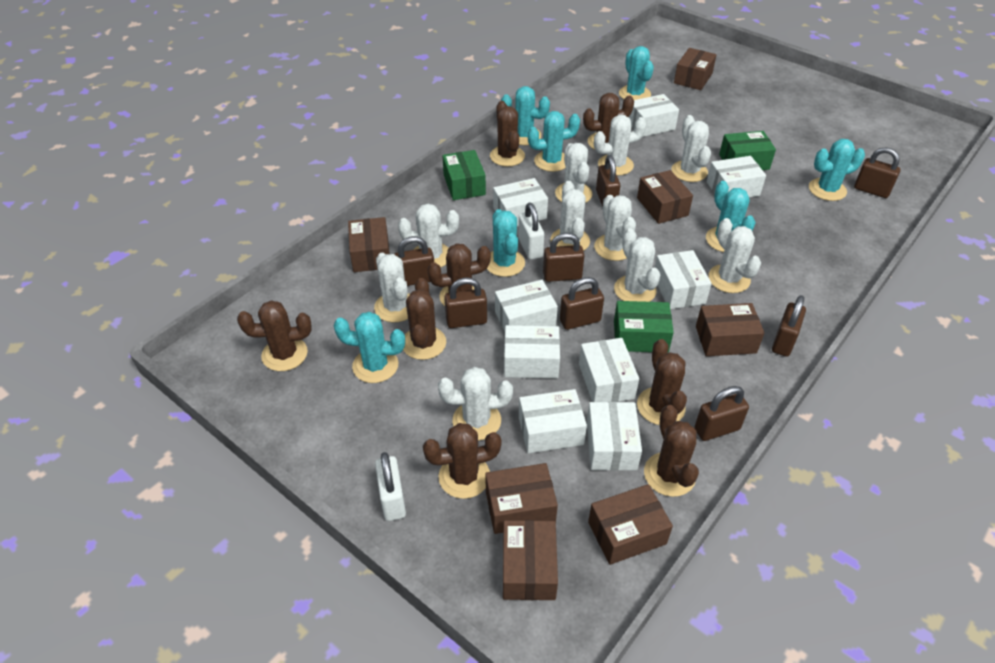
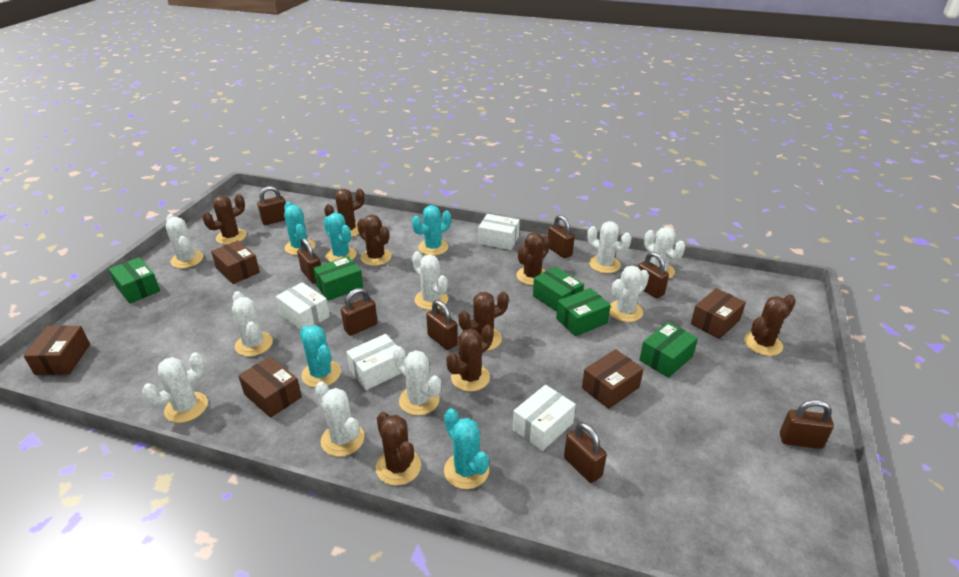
brown box: [348,217,390,272] [485,463,558,534] [503,520,558,600] [588,484,673,565] [637,170,693,224] [674,48,717,90] [696,303,765,356] = 7 -> [23,326,90,375] [211,240,260,284] [238,356,302,418] [582,349,644,409] [691,288,746,339] = 5
green box: [442,150,486,200] [614,301,674,353] [719,131,776,170] = 3 -> [109,257,160,304] [313,256,363,301] [533,267,584,312] [556,288,611,336] [639,322,698,378] = 5
turquoise cactus: [334,312,405,383] [487,209,525,277] [501,86,550,145] [528,111,580,172] [619,46,654,100] [706,181,756,252] [809,139,865,201] = 7 -> [284,202,315,255] [300,325,341,388] [323,213,357,262] [412,205,451,256] [444,408,489,489] = 5
white box: [493,178,548,226] [495,280,558,331] [504,325,560,378] [519,389,587,453] [579,338,639,402] [587,402,642,471] [629,94,679,137] [655,250,712,309] [707,156,766,197] = 9 -> [276,282,330,330] [346,334,401,390] [478,214,520,250] [513,385,576,451] = 4
white cactus: [374,253,410,322] [398,204,459,268] [438,367,513,441] [550,181,590,251] [555,143,592,203] [594,115,646,176] [594,195,636,261] [614,228,660,302] [672,115,711,182] [708,218,761,293] = 10 -> [142,352,208,423] [166,214,203,268] [232,291,273,357] [315,381,364,457] [393,346,441,415] [412,251,448,310] [587,221,631,273] [610,266,649,322] [644,227,685,279] = 9
white padlock: [375,452,406,521] [518,202,544,260] = 2 -> none = 0

